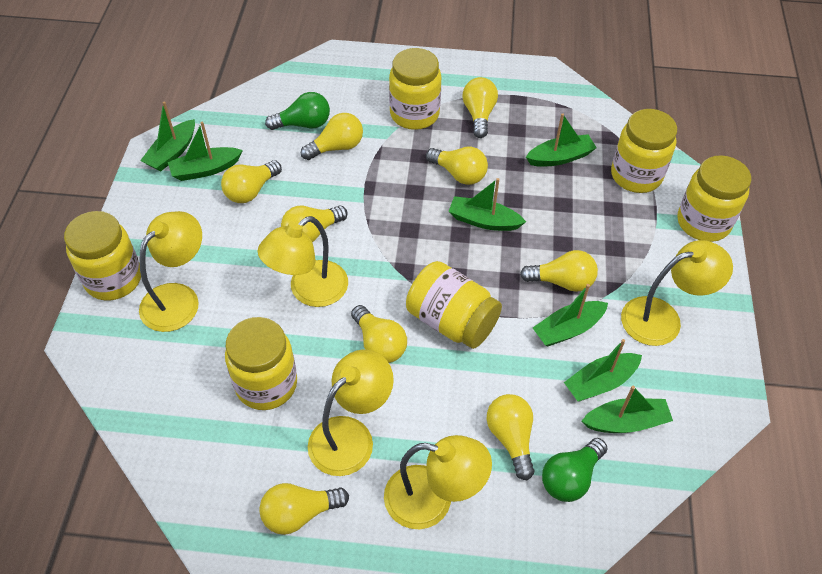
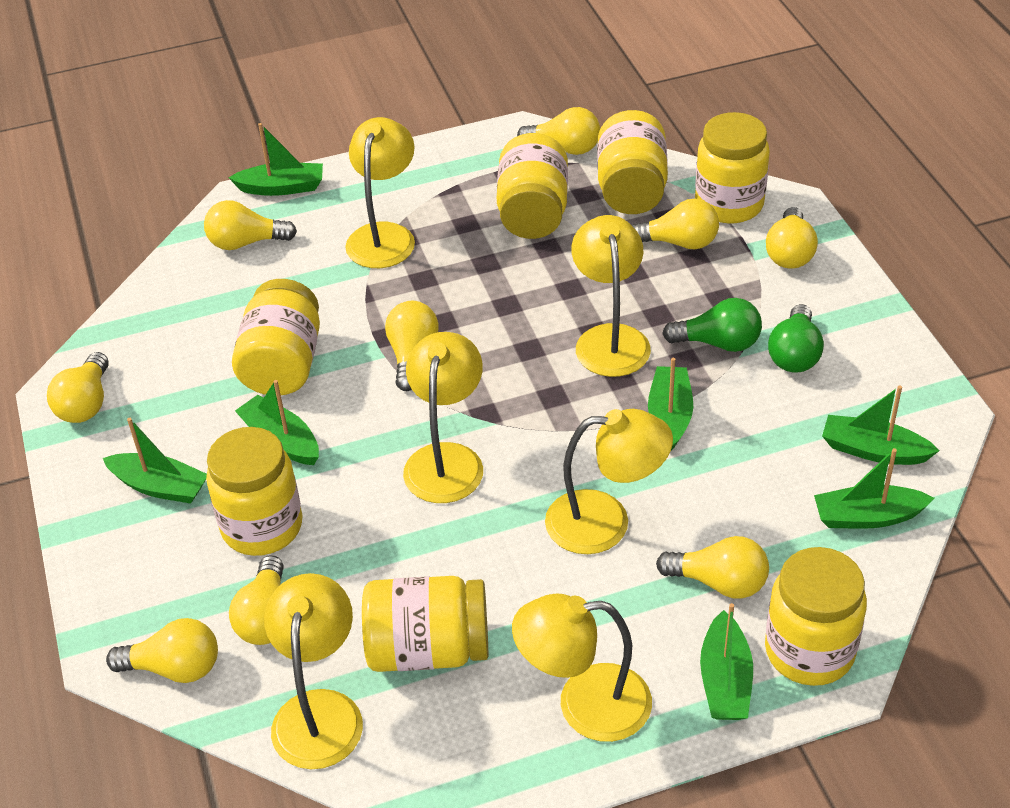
yellow jar: [64,211,141,301] [225,317,297,410] [389,48,441,130] [406,261,502,349] [611,109,677,193] [678,155,751,242] = 6 -> [206,427,303,556] [232,279,320,395] [362,576,488,672] [497,133,568,239] [597,110,668,214] [695,112,770,223] [765,547,867,686] = 7
yellow lamp: [139,211,202,332] [258,216,348,307] [308,350,394,476] [384,435,492,529] [621,240,733,346] = 5 -> [264,573,363,769] [345,117,415,268] [403,332,483,503] [512,593,652,742] [545,409,673,554] [571,215,651,377] = 6

